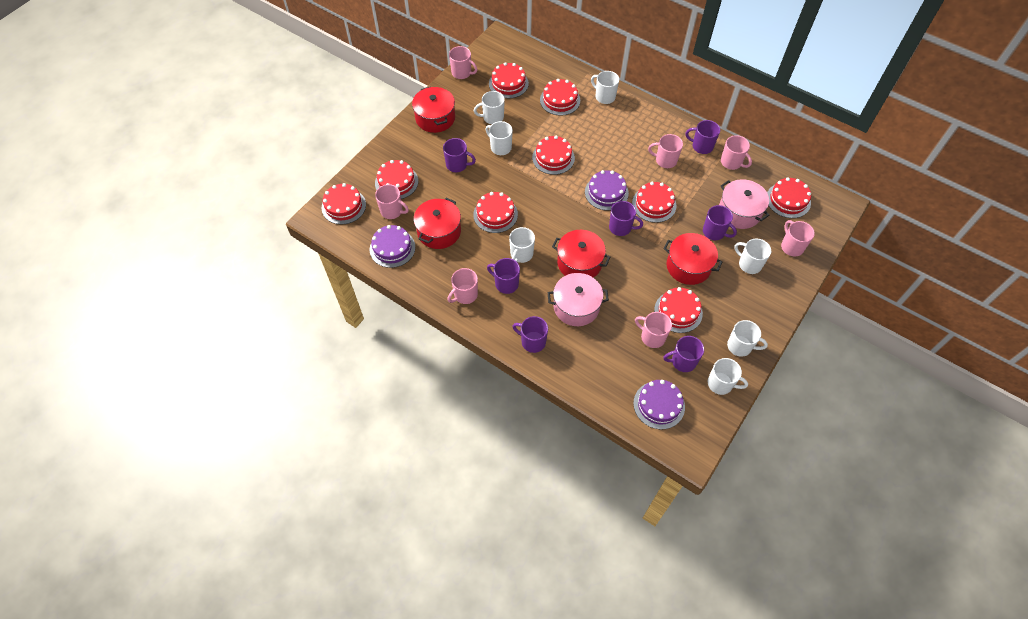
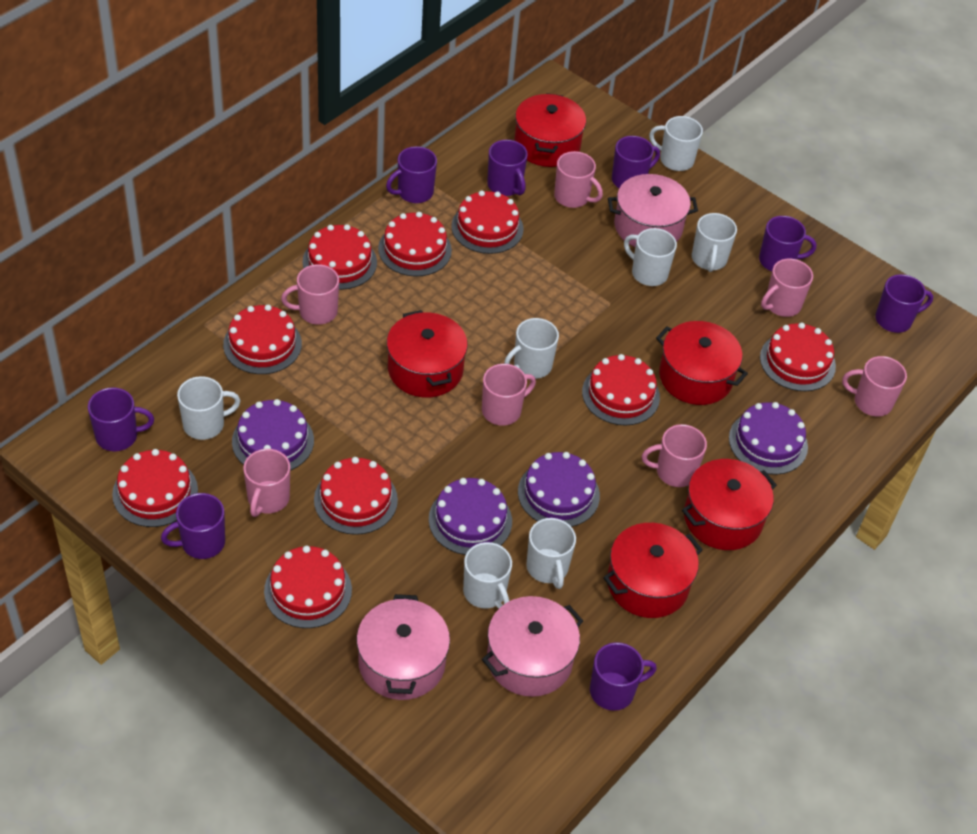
pink pot: [548,273,609,326] [719,179,769,229] = 2 -> [356,594,450,700] [482,596,583,697] [608,174,698,247] = 3
purple cake: [370,225,415,268] [585,170,629,211] [633,380,685,430] = 3 -> [232,399,314,471] [429,478,512,555] [518,452,600,527] [729,402,808,475] = 4
purple mug: [443,138,476,172] [487,258,520,294] [512,316,548,353] [609,201,643,236] [663,336,704,372] [685,120,720,154] [703,205,737,240] = 7 -> [88,387,154,451] [161,493,225,559] [386,146,437,203] [487,140,528,196] [590,642,657,711] [612,136,660,188] [759,216,816,271] [875,274,933,333] = 8
red pot: [412,86,455,133] [414,198,461,249] [552,230,611,278] [663,233,722,285] = 4 -> [387,310,468,398] [514,93,586,167] [603,523,703,618] [656,321,748,405] [682,459,777,550] = 5

